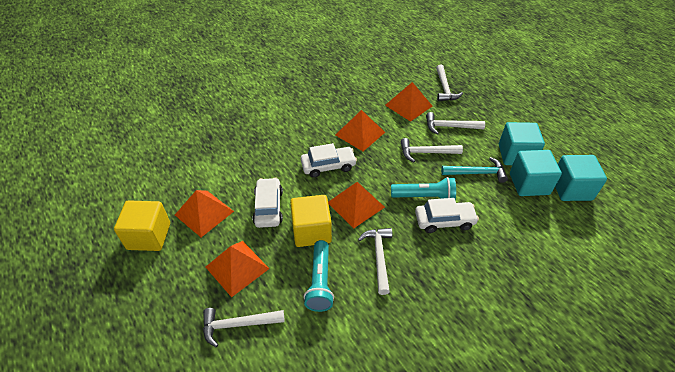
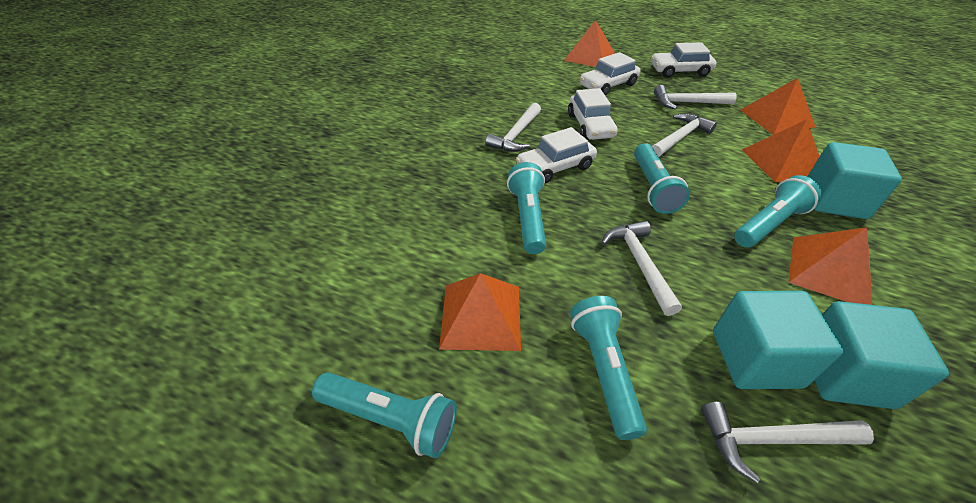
turquoise flashlight: [304,240,334,312] [391,177,456,200] = 2 -> [312,372,457,458] [507,162,546,254] [570,296,647,440] [634,143,690,214] [734,175,822,248] = 5
turquoise hammer: [441,157,508,183] = 1 -> none = 0
white car: [253,177,283,228] [301,143,357,178] [415,198,479,233] = 3 -> [516,127,597,184] [568,88,618,140] [580,52,640,95] [651,42,716,78] = 4
yellow cube: [114,200,170,251] [290,195,332,247] = 2 -> none = 0

